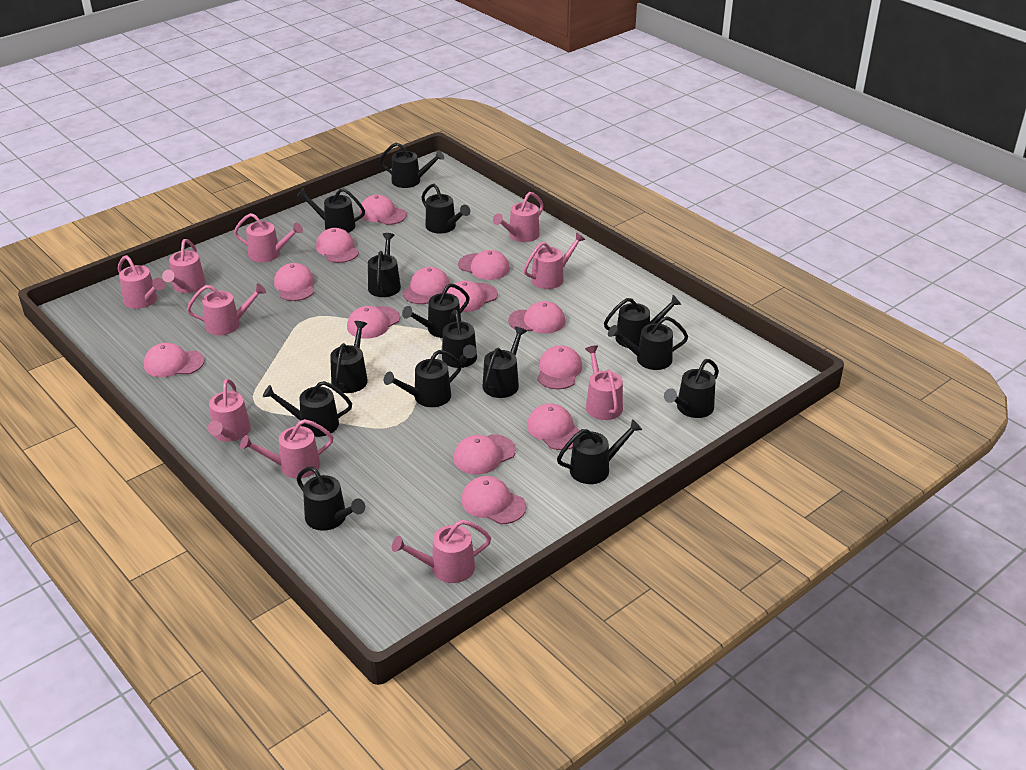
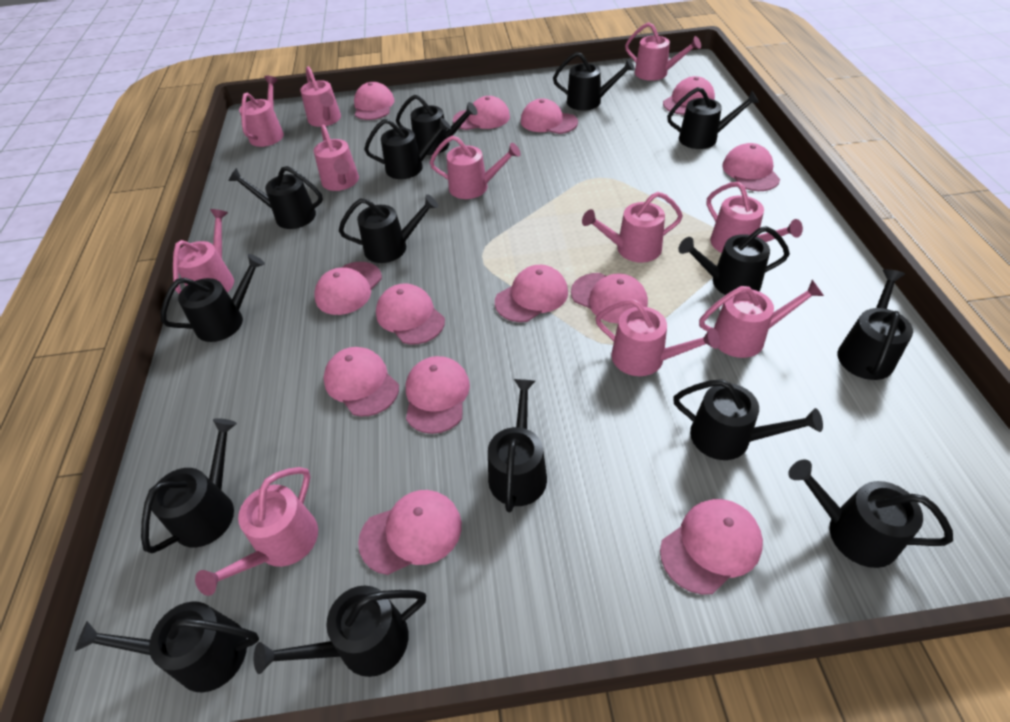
pink watering can: [118,255,165,309] [162,239,206,293] [187,283,266,335] [208,379,251,442] [234,213,303,262] [240,419,334,479] [392,520,491,583] [493,192,544,242] [523,232,586,289] [585,345,623,420] = 10 -> [173,209,234,294] [195,467,318,596] [239,76,284,147] [300,66,341,127] [314,125,359,191] [430,136,521,199] [582,192,683,263] [595,299,720,376] [625,22,701,81] [699,280,824,358] [707,182,803,253] = 11

